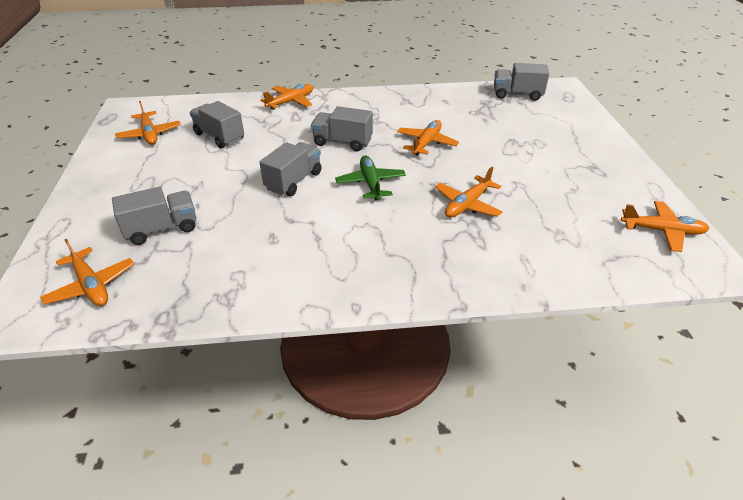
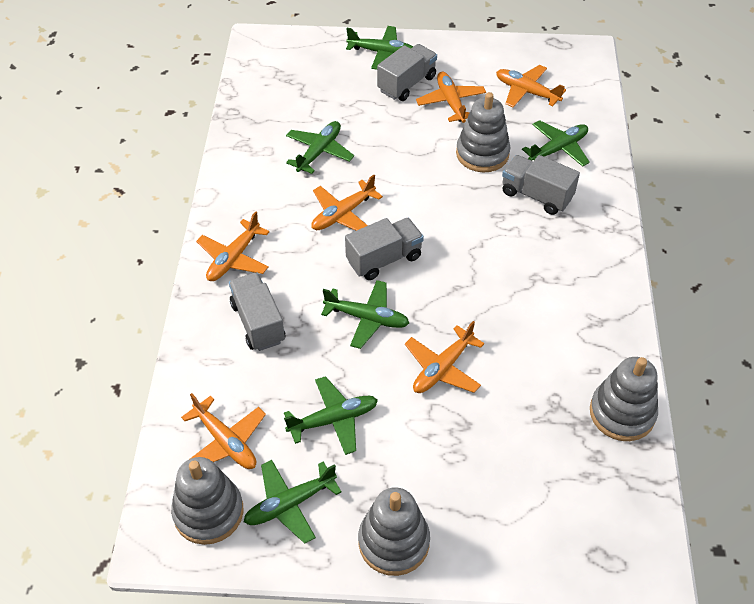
green plane: [335,156,406,200] = 1 -> [244,460,342,544] [284,376,378,455] [286,121,354,174] [321,280,409,349] [346,26,413,70] [522,120,590,167] = 6
grey stacking toy: none = 0 -> [171,457,243,545] [358,487,430,576] [456,92,510,173] [590,357,658,441] = 4
grey truck: [112,187,196,245] [190,101,244,148] [260,142,322,196] [311,106,373,151] [494,63,550,101] = 5 -> [229,272,285,351] [345,218,424,280] [377,44,437,101] [502,155,580,215] = 4

